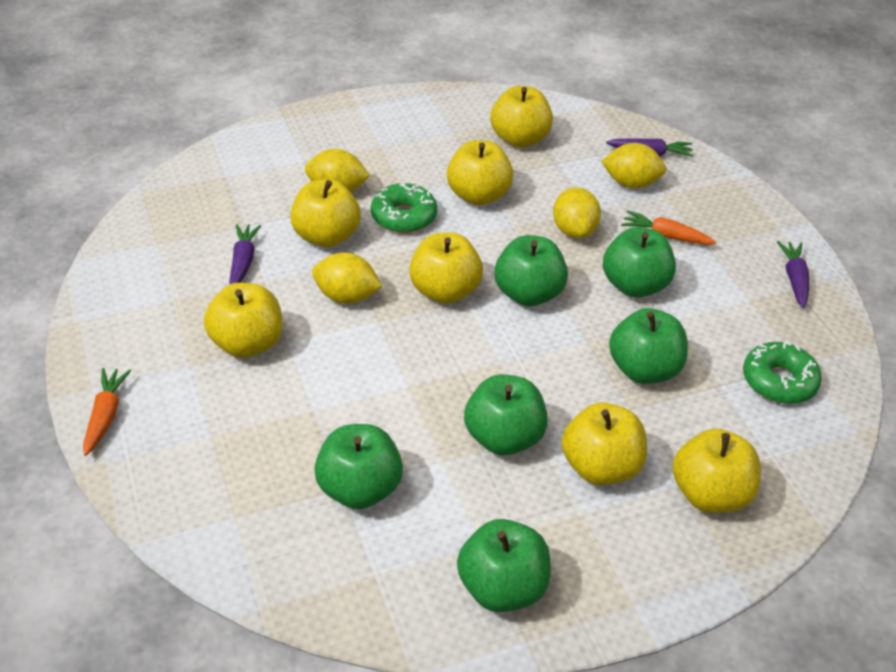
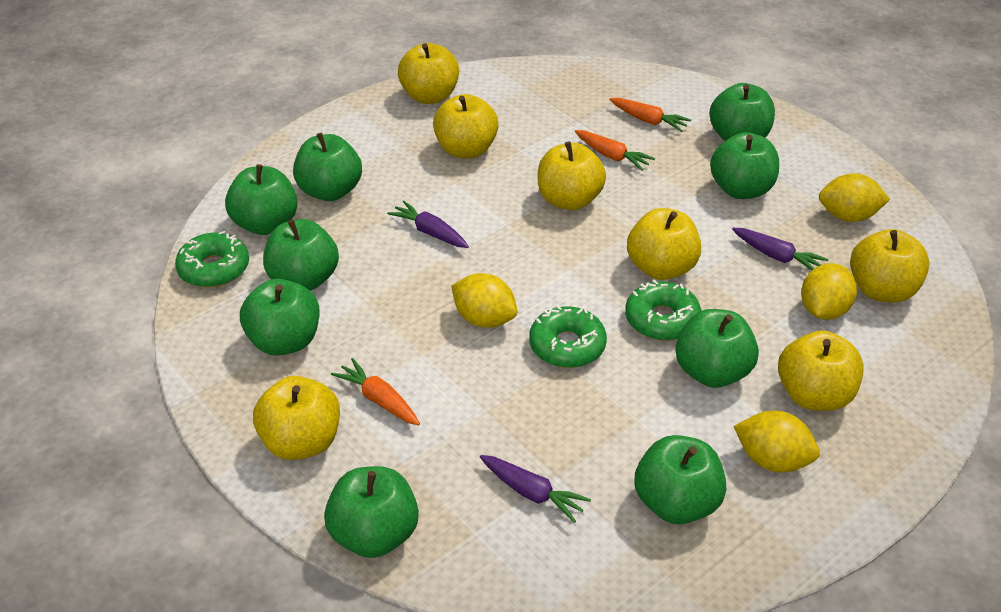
green apple: [314,424,403,509] [457,519,550,612] [464,374,548,455] [494,235,568,306] [603,227,676,297] [609,308,688,384] = 6 -> [225,164,298,235] [240,279,320,356] [263,219,339,291] [293,133,362,201] [324,466,419,558] [634,435,726,524] [675,309,759,388] [709,83,775,141] [710,132,779,199] = 9
green donut: [371,182,437,233] [743,340,822,404] = 2 -> [175,231,249,288] [529,305,607,368] [625,280,701,341] = 3
orange carrot: [83,368,131,456] [621,210,716,245] = 2 -> [331,358,420,425] [575,130,655,171] [610,98,692,132] = 3

